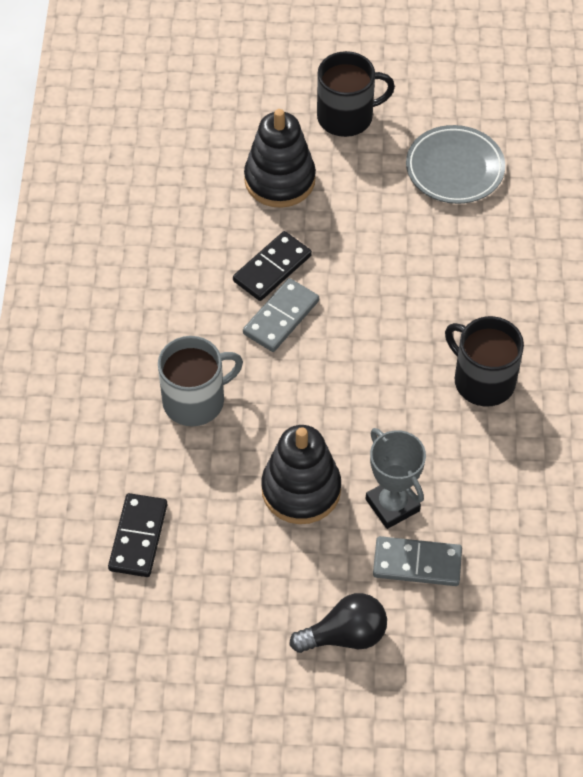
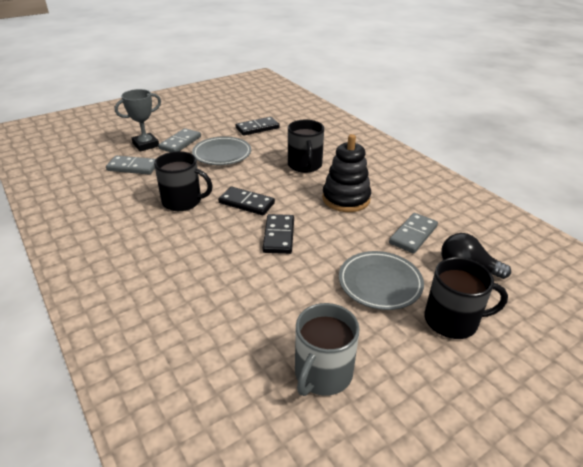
black domino: [108,493,167,577] [233,231,312,301] = 2 -> [218,187,275,215] [236,117,280,136] [263,214,294,254] = 3
black mug: [317,51,395,137] [445,316,524,406] = 2 -> [154,151,213,211] [288,120,324,173] [424,257,508,339] = 3
black stacking toy: [244,109,316,208] [261,425,341,524] = 2 -> [322,134,371,212] = 1
grey domino: [243,278,319,352] [373,536,462,586] = 2 -> [106,155,156,175] [158,128,201,152] [389,213,438,253] = 3
grey plate: [406,125,505,204] = 1 -> [192,136,251,165] [339,251,424,310] = 2

